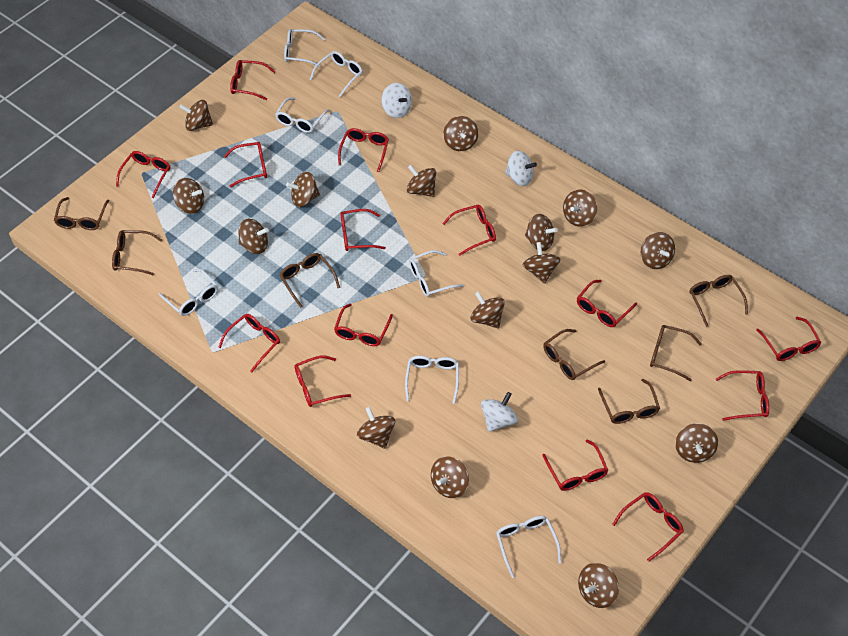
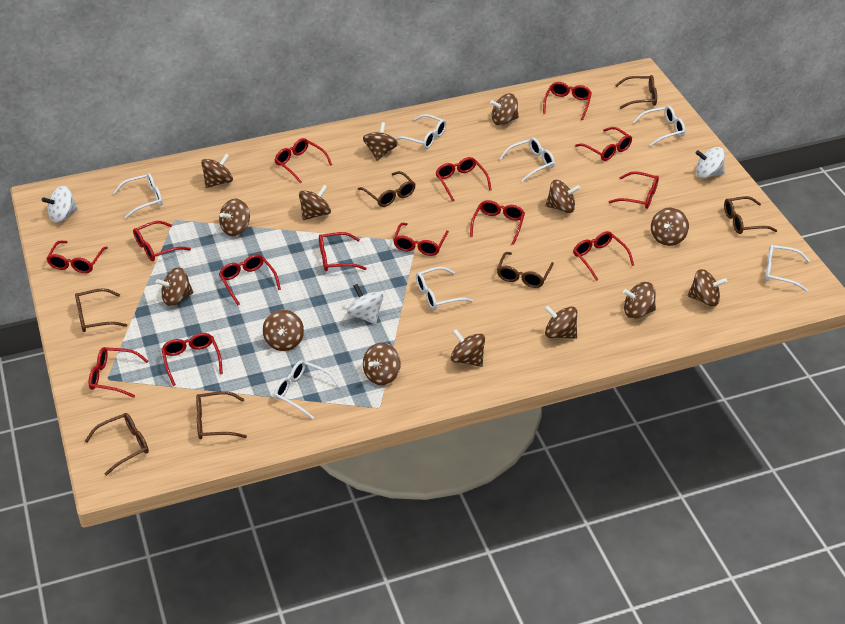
brown spinning top: [173,178,204,214] [179,100,213,131] [238,219,269,254] [286,172,320,207] [357,407,395,449] [407,165,436,197] [431,456,469,498] [443,116,478,151] [471,291,505,328] [523,242,560,284] [525,214,558,251] [563,189,597,227] [578,563,619,608] [641,232,675,269] [675,423,718,463] = 15 -> [156,267,193,306] [201,154,233,188] [219,199,250,236] [262,310,304,351] [299,185,331,220] [363,122,398,161] [363,343,401,385] [451,329,485,367] [490,93,519,126] [545,306,577,339] [546,180,580,213] [623,282,656,319] [651,208,689,246] [688,269,727,307] = 14

